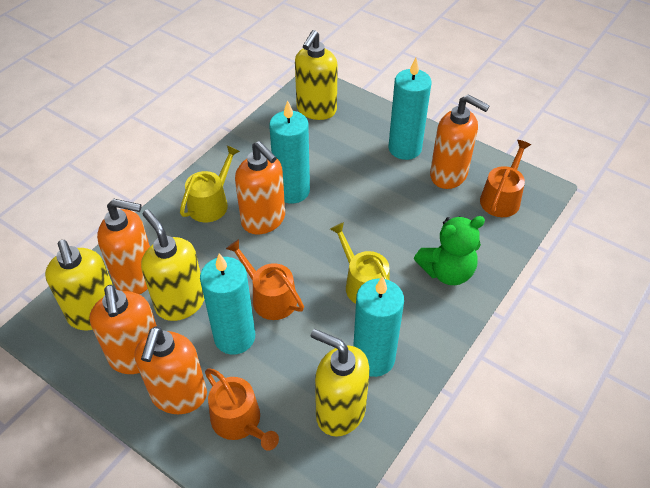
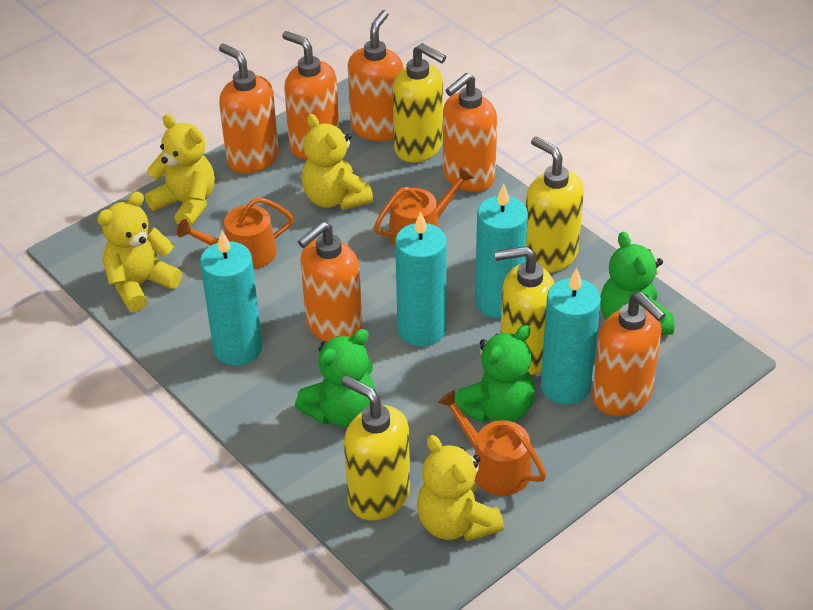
green teddy bear: [414,216,485,285] = 1 -> [295,329,375,427] [455,325,535,423] [600,231,674,335] = 3
orange soap dispenser: [90,285,157,374] [97,199,150,294] [135,326,207,414] [235,141,285,234] [430,94,490,189] = 5 -> [219,43,279,174] [282,31,339,159] [298,221,362,342] [348,10,404,141] [443,73,497,192] [592,292,666,416] = 6
yellow teddy bear: none = 0 -> [97,192,182,312] [145,114,215,227] [301,114,373,210] [417,435,504,541] = 4
yellow watering can: [180,145,240,222] [330,222,390,304] = 2 -> none = 0

